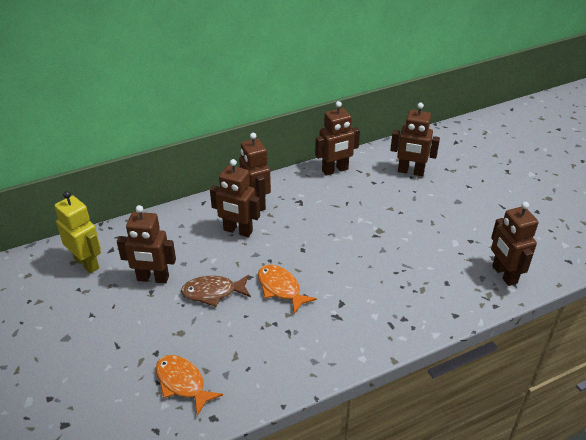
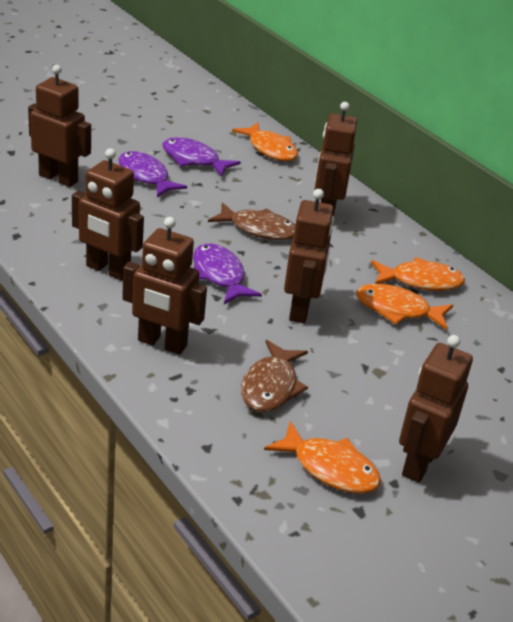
brown fish: [181,275,251,307] = 1 -> [208,202,295,240] [241,340,308,412] = 2
orange fish: [156,355,223,416] [258,265,317,314] = 2 -> [232,122,298,161] [264,421,381,494] [356,284,453,330] [371,257,465,291] = 4
purple fish: none = 0 -> [119,151,187,198] [162,137,241,177] [193,243,262,304] = 3
yellow robot: [54,191,101,274] = 1 -> none = 0

